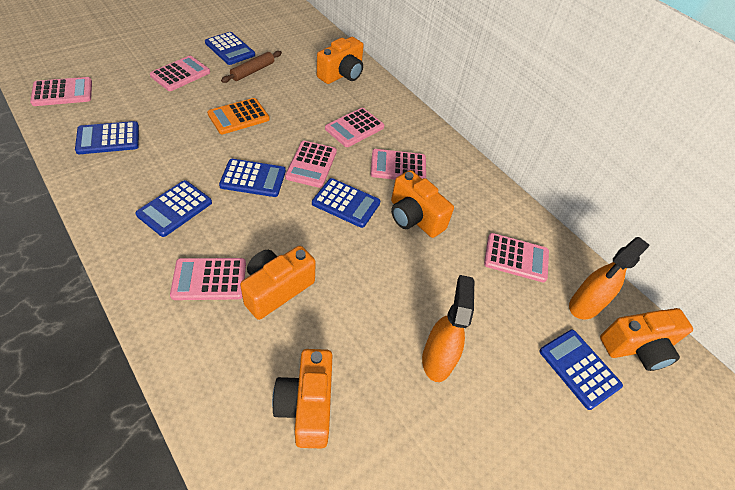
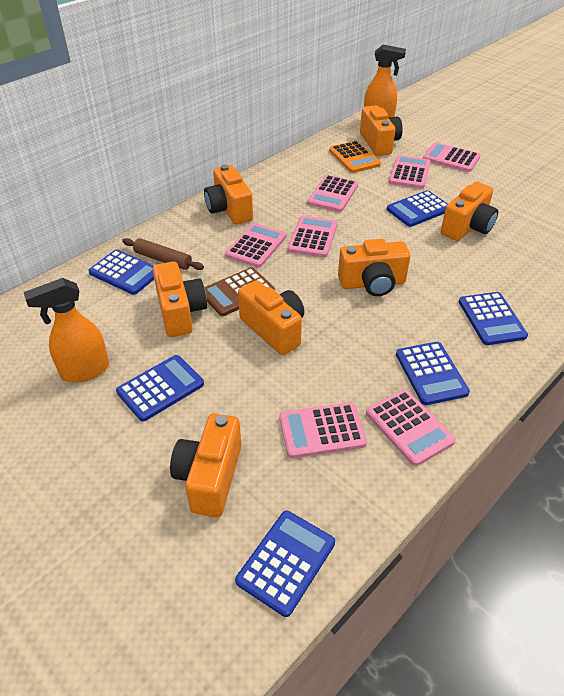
brown calculator: none = 0 -> [205,267,275,316] = 1
orange camera: [240,246,316,320] [272,349,333,448] [317,37,364,84] [391,170,454,238] [600,308,693,371] = 5 -> [153,262,207,337] [170,413,241,517] [204,164,253,224] [238,280,304,355] [338,239,410,296] [360,105,403,156] [441,182,498,241] = 7

